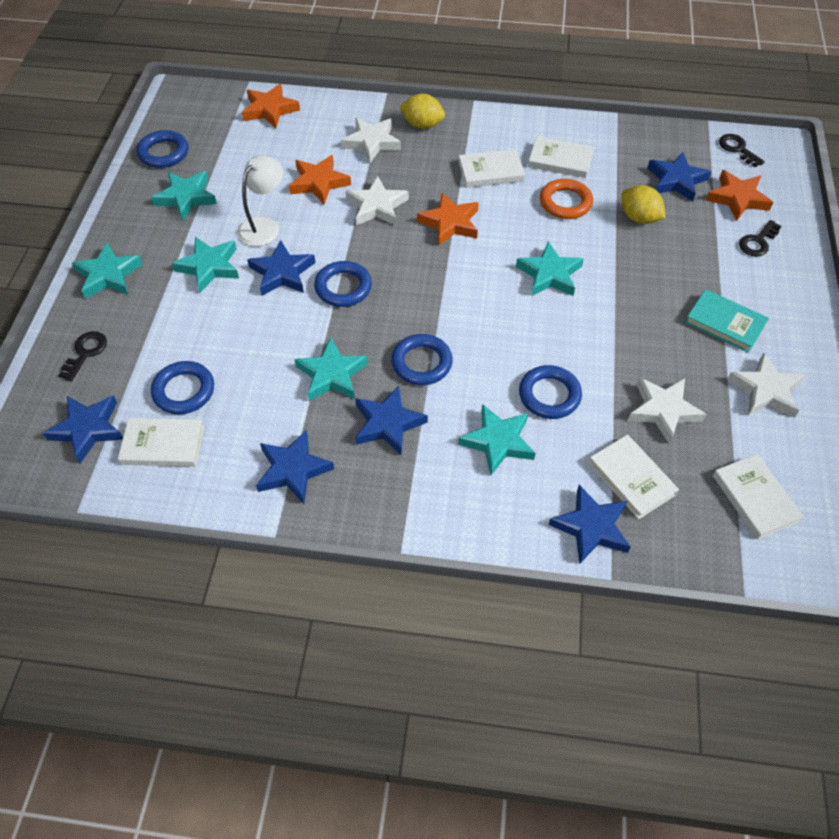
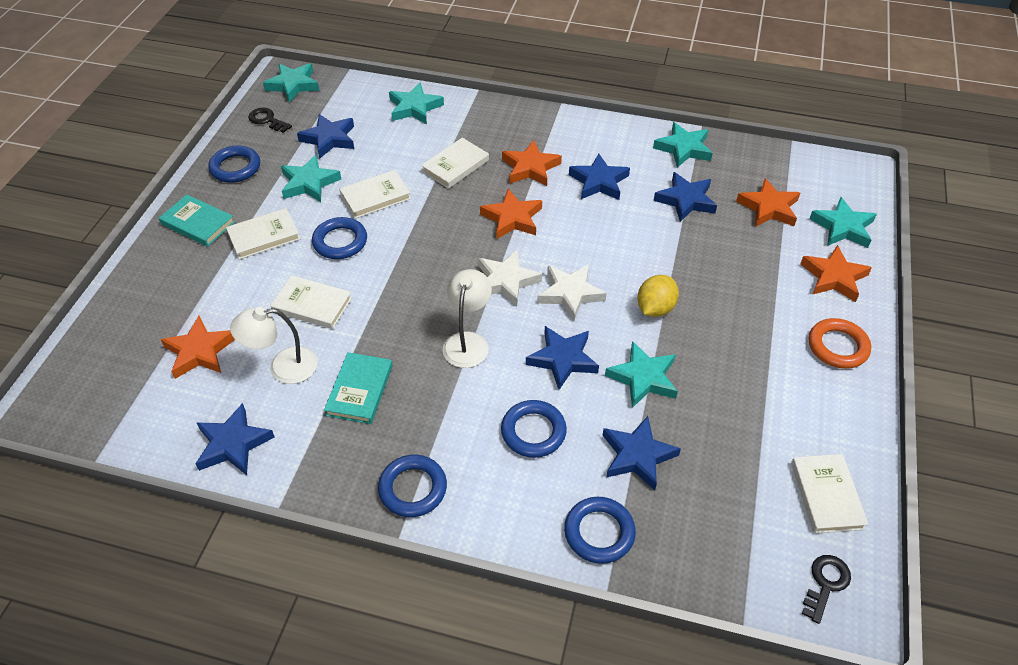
black key: [58,331,107,381] [719,134,765,167] [739,220,782,256] = 3 -> [248,107,292,133] [802,555,851,624] = 2
orange star: [242,84,300,128] [289,155,351,205] [417,193,479,245] [706,170,773,221] = 4 -> [160,316,235,379] [480,189,542,239] [502,140,562,186] [736,178,800,227] [800,245,872,302] = 5
turquoise book: [685,289,769,353] = 1 -> [159,195,235,247] [324,352,393,424] = 2
white lamp: [238,155,283,246] = 1 -> [230,307,317,384] [442,269,492,368] = 2
white star: [341,118,401,163] [346,176,409,225] [628,377,707,444] [727,353,805,418] = 4 -> [478,249,542,307] [537,264,607,321] = 2
yellow lemon: [399,94,445,129] [621,185,666,224] = 2 -> [637,275,679,317] = 1

